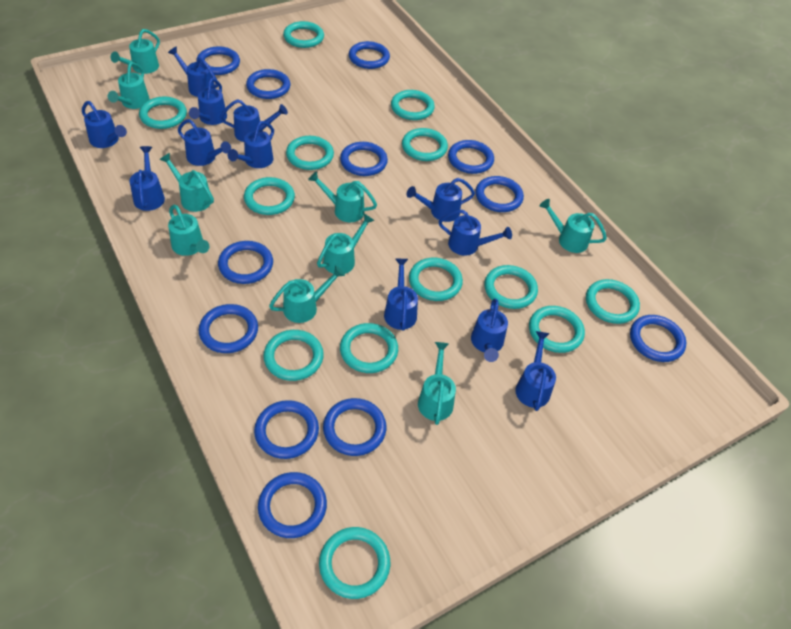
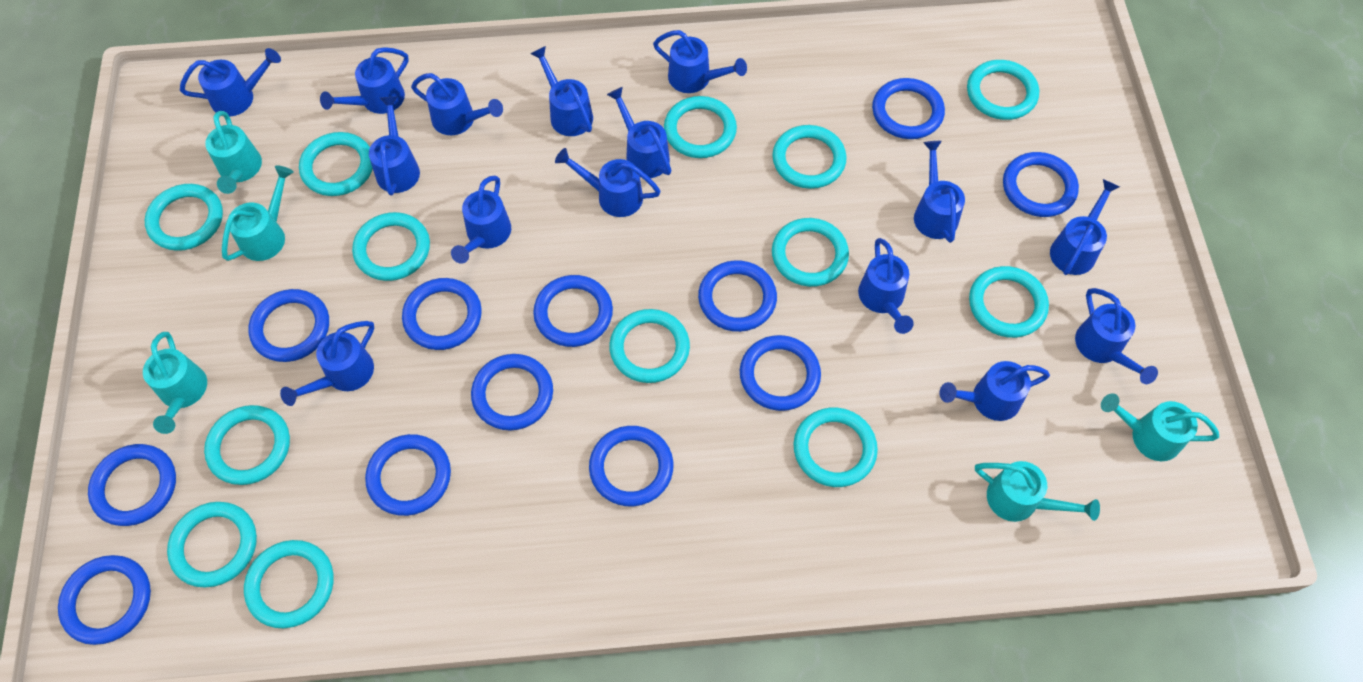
blue watering can: [82,101,127,148] [130,146,165,211] [168,47,218,97] [178,119,231,166] [189,78,227,125] [220,99,288,142] [228,121,274,168] [384,259,418,331] [407,178,475,222] [439,210,512,256] [471,299,508,362] [515,331,556,411] = 12 -> [180,48,281,117] [280,321,375,406] [320,47,409,114] [369,96,420,196] [411,73,503,135] [451,176,511,264] [530,46,593,136] [555,148,661,217] [607,87,672,178] [653,30,747,93] [858,238,914,334] [914,141,965,243] [939,361,1050,421] [1050,179,1120,275] [1075,288,1158,384] = 15
turquoise watering can: [108,62,150,109] [111,29,160,74] [159,153,214,212] [168,205,209,256] [269,266,345,323] [308,171,377,222] [317,214,375,274] [418,342,456,425] [539,199,607,253] = 9 -> [143,332,207,434] [205,111,262,194] [222,165,294,261] [975,461,1100,522] [1101,394,1219,461] = 5

